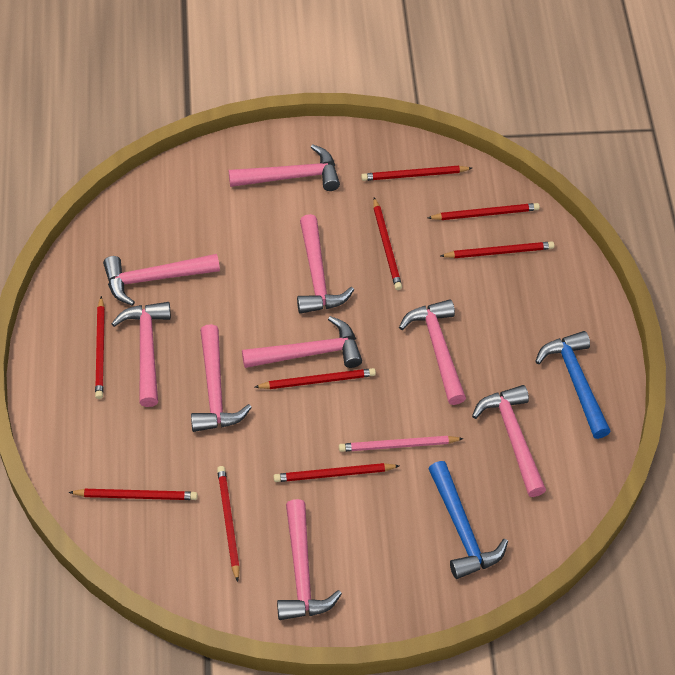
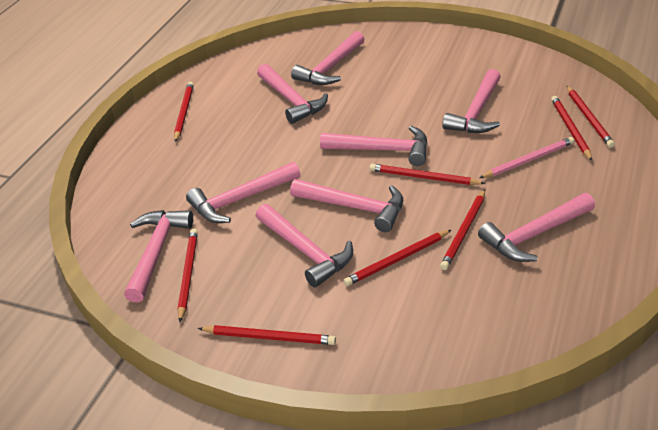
blue hammer: [428,461,508,579] [535,331,611,439] = 2 -> none = 0
red pencil: [68,489,198,500] [95,296,105,399] [217,466,240,582] [255,368,376,389] [274,463,399,482] [361,166,472,181] [373,197,402,290] [428,203,540,220] [440,241,554,258] = 9 -> [174,82,194,142] [177,229,198,322] [198,325,336,345] [344,230,451,286] [370,164,486,185] [440,190,485,270] [551,96,592,161] [567,86,615,148] = 8

